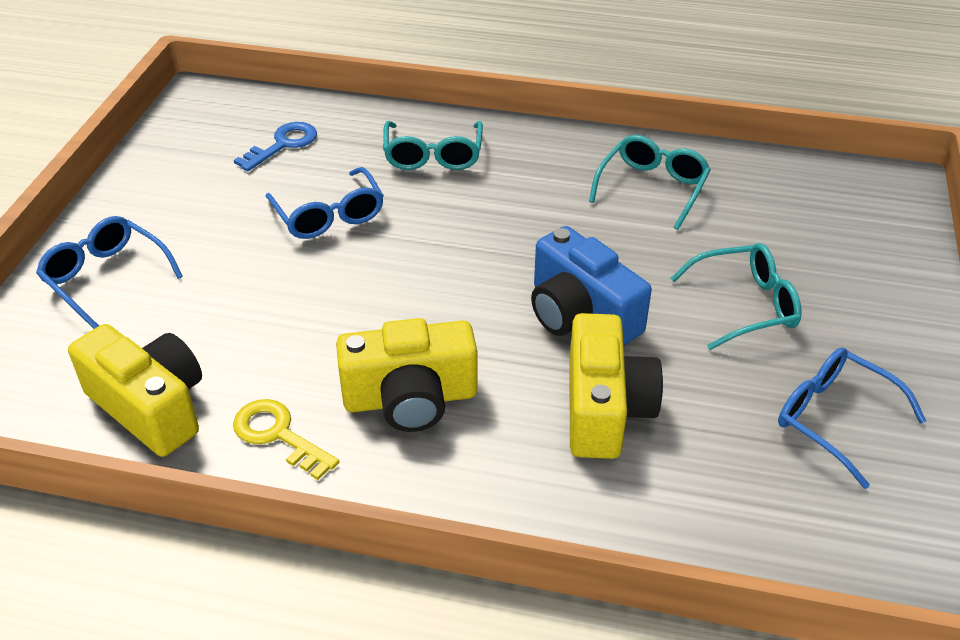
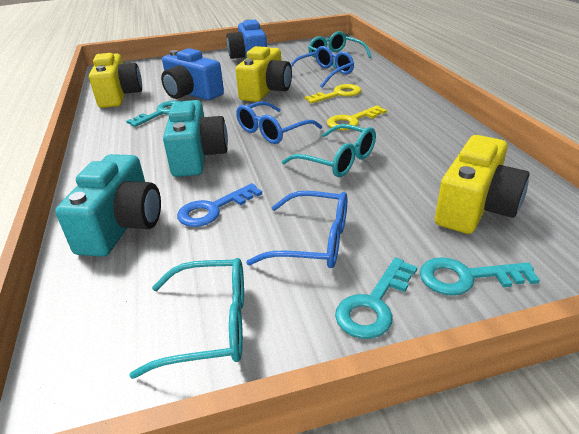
blue camera: [531,226,652,345] = 1 -> [161,48,224,100] [227,19,267,59] = 2
turquoise camera: none = 0 -> [55,154,161,257] [163,100,228,177] = 2
turquoise key: none = 0 -> [126,101,177,127] [335,258,418,339] [420,257,540,296] = 3
yellow key: [233,399,339,480] = 1 -> [305,84,361,104] [327,105,387,130] = 2

